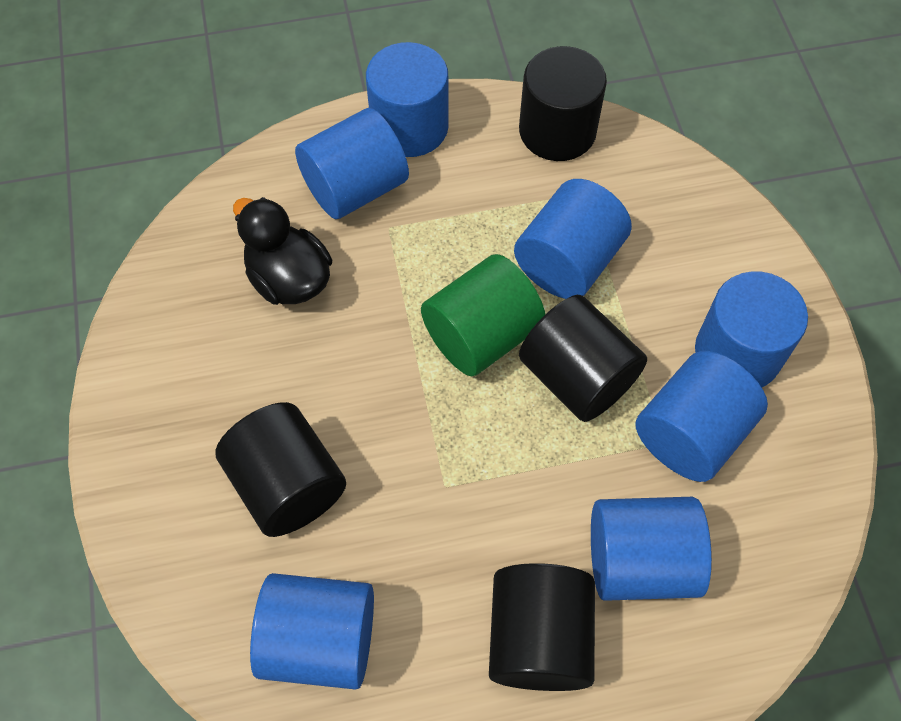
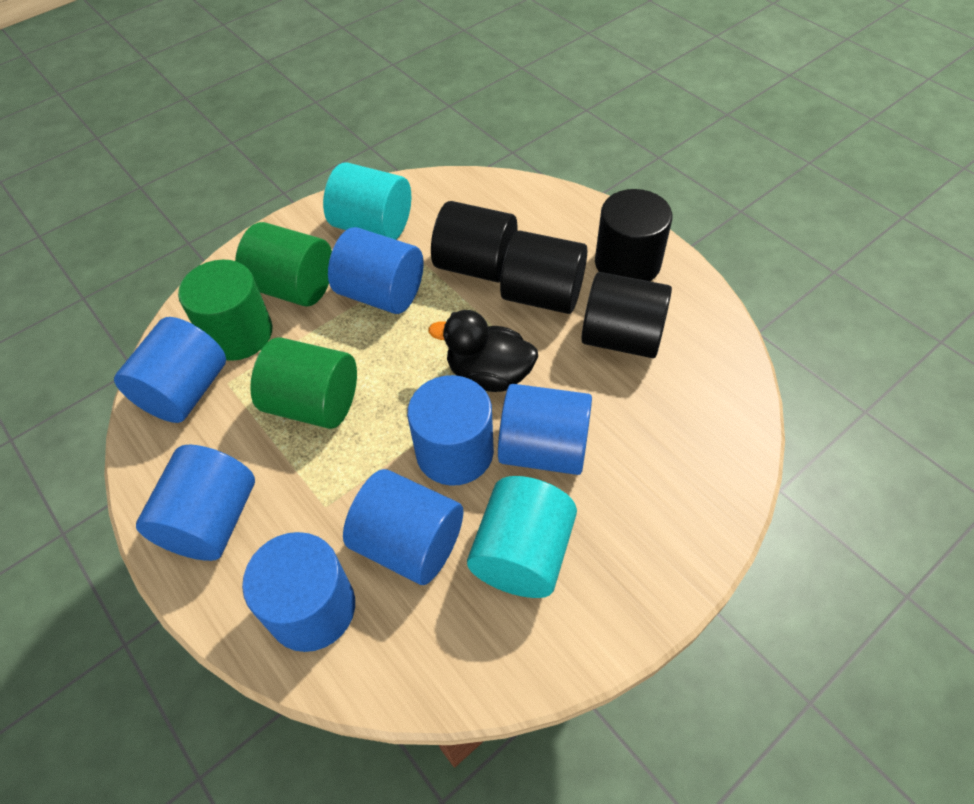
green cylinder: [421,254,545,376] = 1 -> [178,259,273,361] [235,222,332,307] [250,337,357,429] = 3
turquoise cylinder: none = 0 -> [323,162,411,240] [467,476,577,598] = 2

